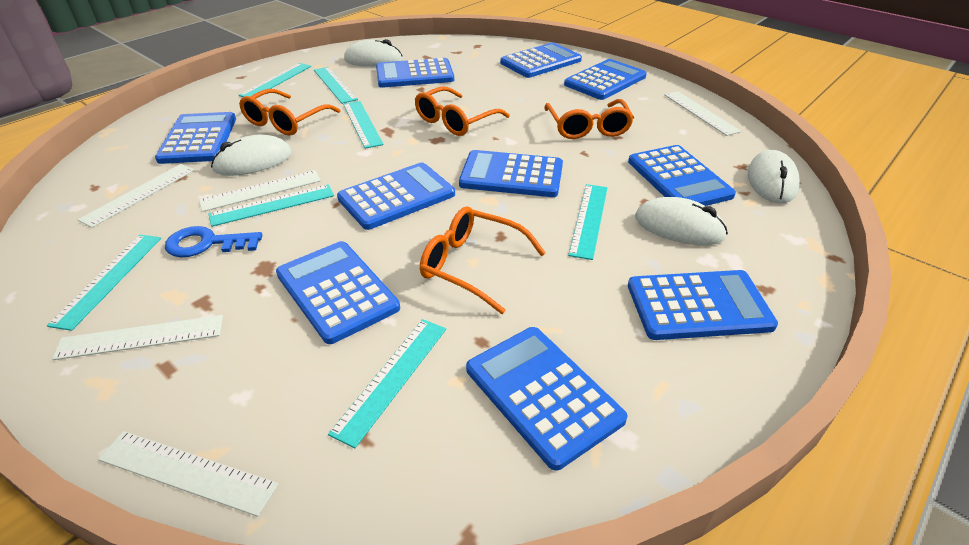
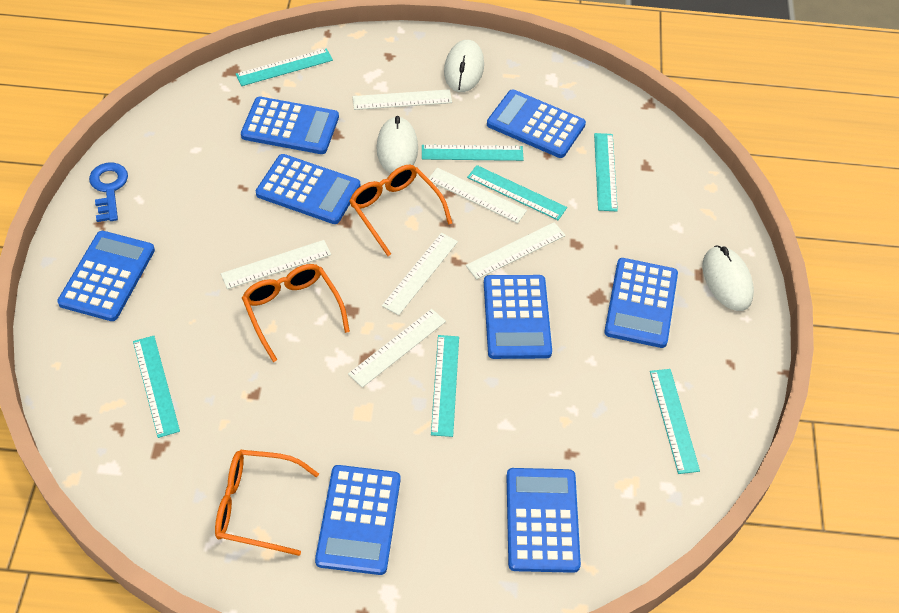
blue calculator: [155,112,236,164] [276,241,400,344] [337,162,455,230] [376,58,454,88] [459,150,563,197] [466,327,627,471] [500,42,582,78] [564,59,647,100] [628,145,736,206] [628,270,778,340] = 10 -> [57,231,155,321] [241,97,339,154] [256,154,360,224] [315,465,401,575] [484,275,552,359] [487,89,586,158] [506,468,581,573] [604,258,678,348] = 8
orange glasses: [239,89,340,136] [415,86,510,136] [420,207,546,314] [544,99,634,139] = 4 -> [215,450,319,556] [242,264,350,362] [350,164,452,256] = 3
white mouse: [211,135,292,176] [344,39,403,67] [635,197,728,245] [747,150,800,203] = 4 -> [376,116,418,173] [444,40,484,92] [702,245,754,311] = 3
white ruler: [52,315,223,360] [78,164,195,228] [98,431,279,517] [199,170,321,212] [664,91,741,136] = 5 -> [221,240,331,289] [348,309,446,388] [353,89,452,110] [382,233,458,315] [428,167,527,223] [466,222,566,279] = 6

